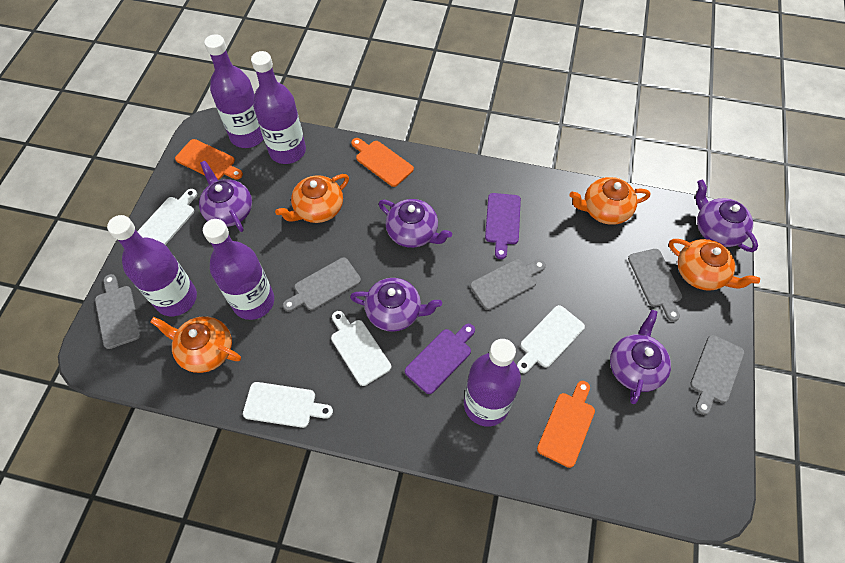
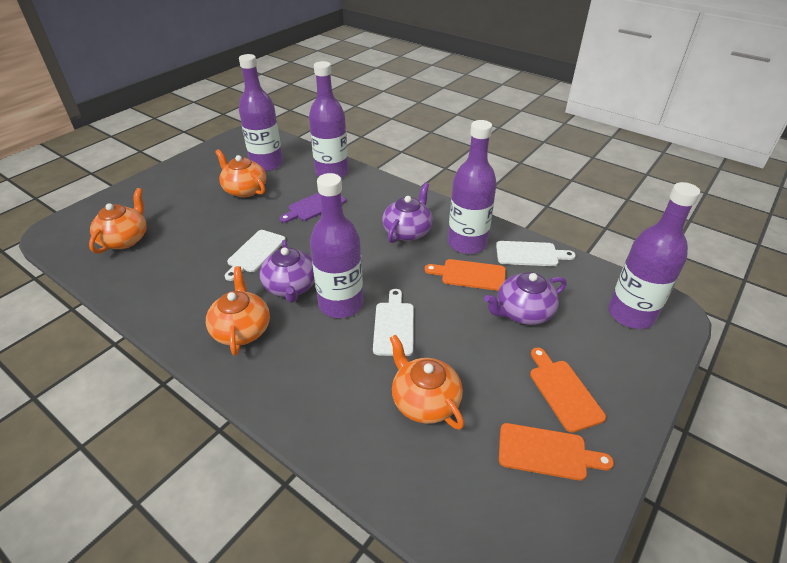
grey cutting board: [95,274,141,349] [283,257,361,312] [470,259,546,310] [628,249,682,322] [690,335,744,415] = 5 -> none = 0
purple cutting board: [405,324,475,394] [485,193,521,259] = 2 -> [280,193,346,223] = 1
purple teapot: [199,161,252,232] [350,278,442,332] [379,199,452,248] [610,310,671,404] [696,180,758,252] = 5 -> [259,240,315,303] [382,183,433,243] [484,272,566,325] = 3
white cutting board: [137,189,197,245] [243,382,333,428] [331,311,391,386] [517,305,585,373] = 4 -> [225,230,286,281] [373,289,414,356] [496,241,576,266] = 3

